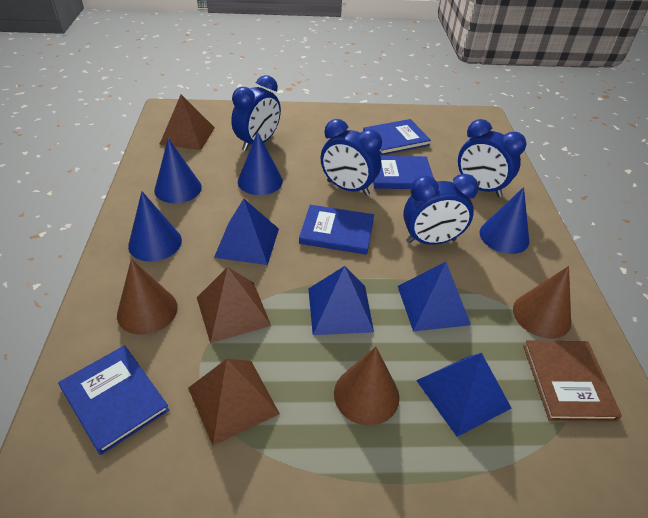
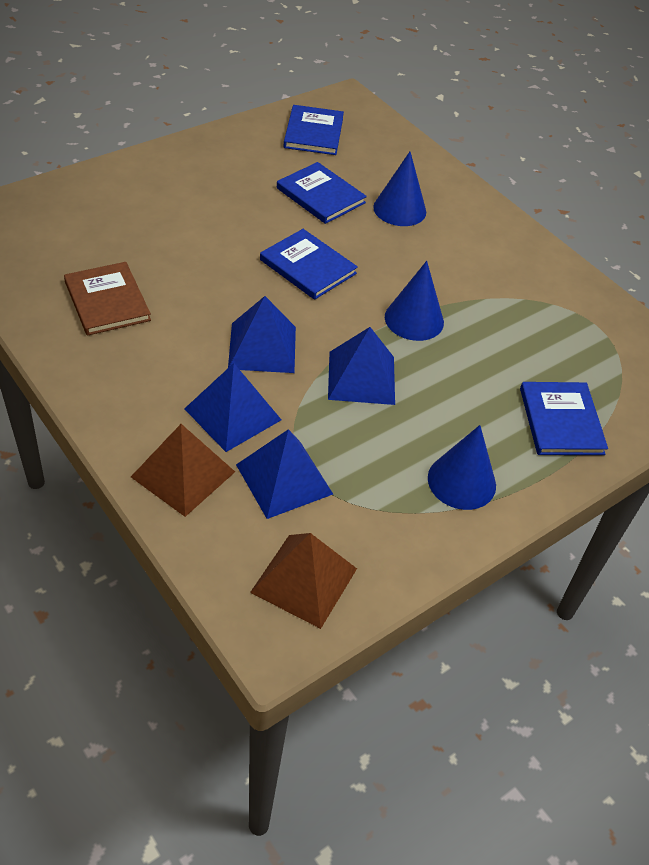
blue clock: [231,75,281,151] [321,119,382,196] [403,174,479,245] [458,119,526,197] = 4 -> none = 0
blue cone: [128,191,182,261] [154,138,202,203] [238,131,283,195] [479,187,529,254] = 4 -> [373,152,426,226] [385,261,444,341] [428,425,496,510] = 3
brown cone: [117,259,178,335] [334,347,399,426] [513,266,571,339] = 3 -> none = 0
brown pyramid: [159,95,215,150] [188,359,280,446] [197,267,271,343] = 3 -> [131,424,235,517] [250,533,357,629] = 2

